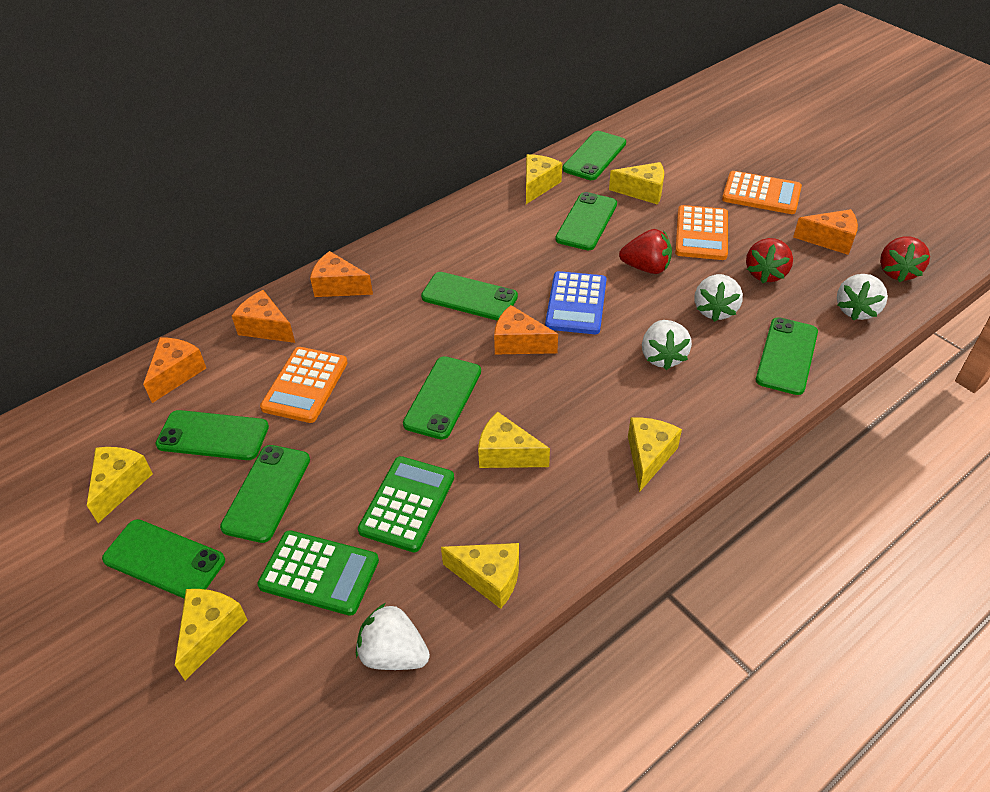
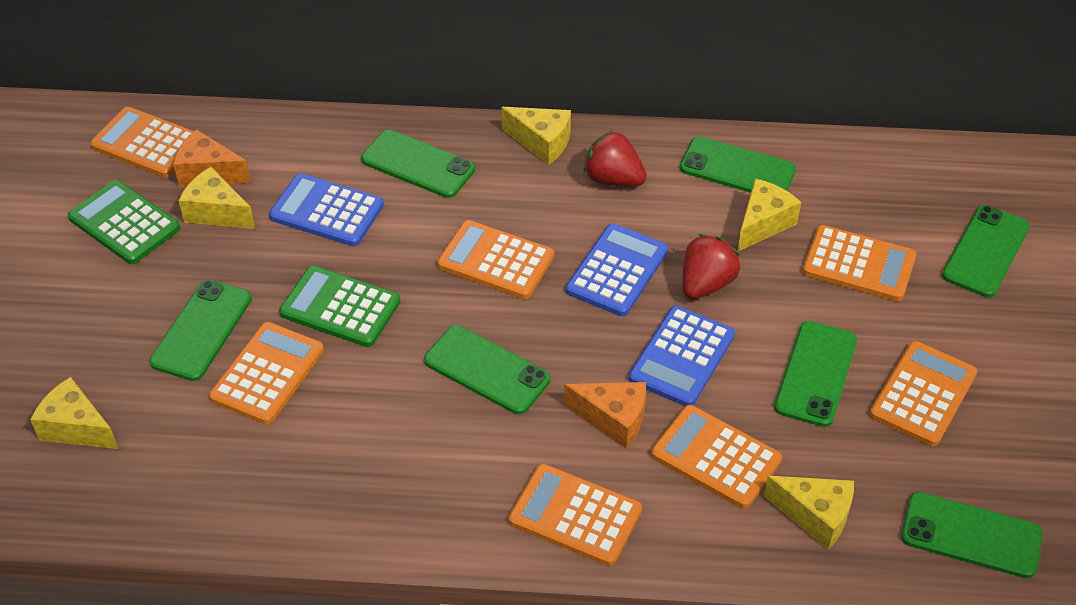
blue calculator: [545,271,606,334] = 1 -> [269,173,384,246] [566,224,668,316] [629,306,735,406] = 3
green phone: [102,519,225,599] [155,410,269,460] [220,445,310,543] [403,356,481,440] [421,272,518,321] [555,192,617,250] [562,131,626,180] [756,317,818,395] = 8 -> [149,280,252,381] [361,130,475,198] [424,325,550,414] [680,136,796,193] [774,321,857,427] [901,492,1043,578] [942,205,1030,297] = 7
orange calculator: [260,347,348,423] [675,205,728,260] [722,171,802,214] = 3 -> [90,107,194,178] [209,322,324,425] [437,220,554,299] [509,464,642,566] [651,405,782,509] [802,225,917,301] [870,341,977,446] = 7
orange cheese: [143,337,206,403] [232,290,295,343] [310,251,373,297] [494,305,558,355] [793,209,858,255] = 5 -> [173,129,251,187] [564,382,646,449] = 2
red strawberry: [619,229,672,274] [746,238,793,283] [880,237,930,282] = 3 -> [584,130,647,186] [682,234,740,299] = 2
white strawberry: [356,603,430,670] [642,320,692,370] [695,274,743,322] [837,274,888,320] = 4 -> none = 0
yellow cheese: [87,447,153,523] [175,589,247,680] [441,543,519,609] [478,412,550,468] [526,154,562,204] [609,162,664,205] [628,418,682,492] = 7 -> [30,377,118,449] [178,167,255,229] [501,107,571,165] [738,179,801,251] [764,476,854,550] = 5

